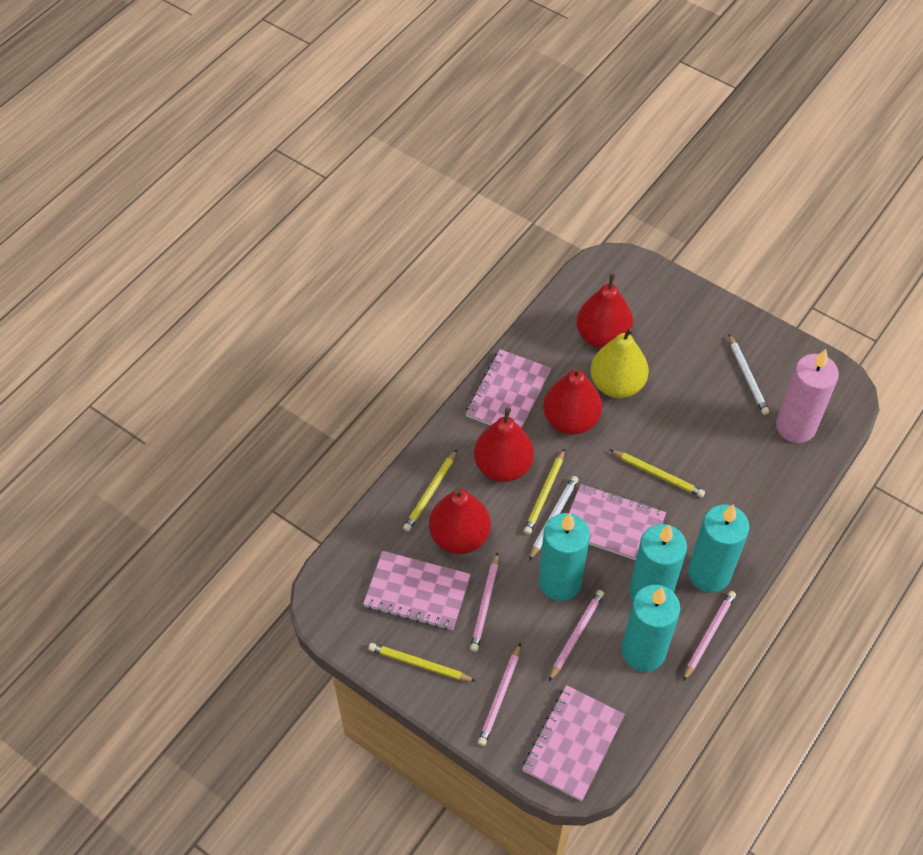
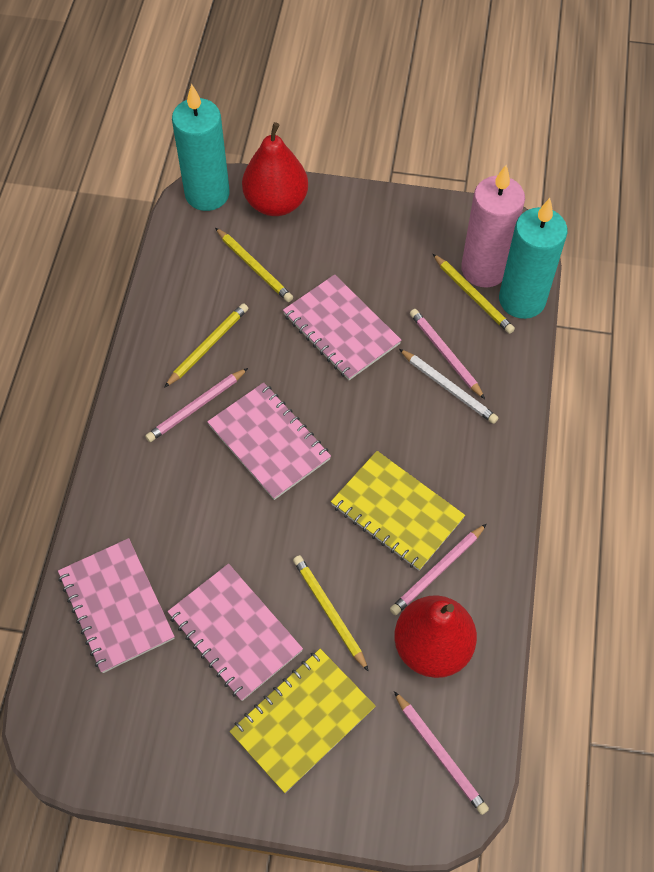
red pear: [429,488,491,554] [474,408,534,482] [543,367,602,435] [576,274,633,349] = 4 -> [242,122,308,216] [394,595,477,678] = 2
turquoise candle: [539,513,590,601] [622,585,680,672] [629,524,687,601] [688,504,749,592] = 4 -> [172,84,230,211] [499,198,567,319] = 2
white pencil: [529,476,579,561] [729,334,769,415] = 2 -> [399,349,498,424] = 1
yellow notebook: none = 0 -> [230,649,376,793] [331,451,465,571] = 2
yellow pear: [590,327,649,398] = 1 -> none = 0

